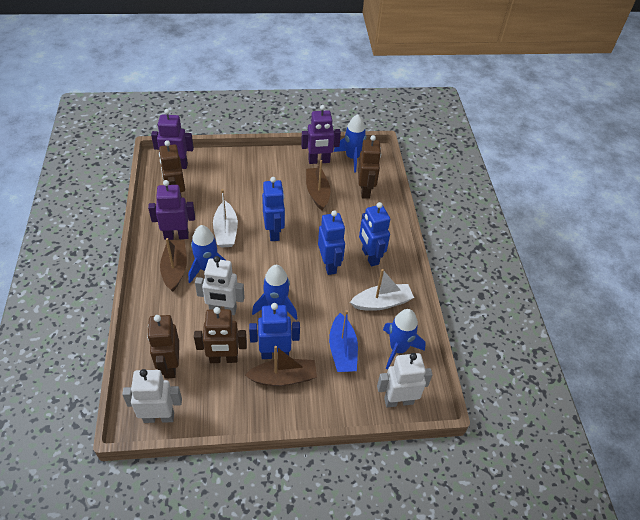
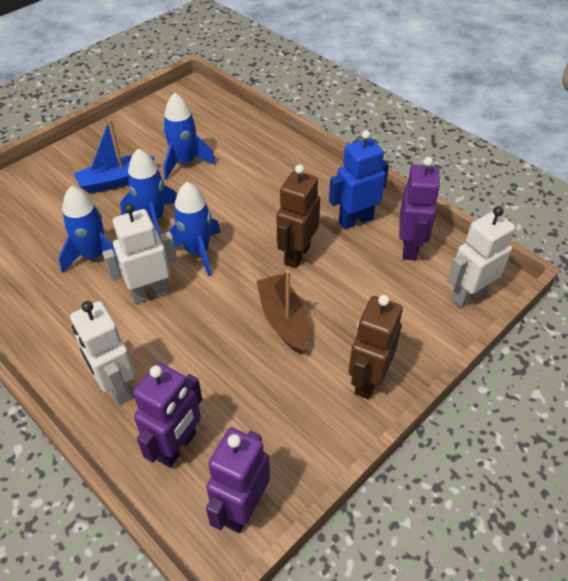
blue robot: [249,303,300,359] [262,177,285,241] [318,210,345,275] [359,202,390,266] = 4 -> [329,130,389,230] = 1
brown boat: [160,238,187,292] [245,346,317,386] [306,160,331,210] = 3 -> [256,270,309,354] = 1
brown robot: [147,315,179,379] [159,140,185,193] [194,307,247,363] [358,135,381,199] = 4 -> [277,164,320,268] [348,295,403,399] = 2
white boat: [213,189,238,248] [350,269,414,311] = 2 -> none = 0

